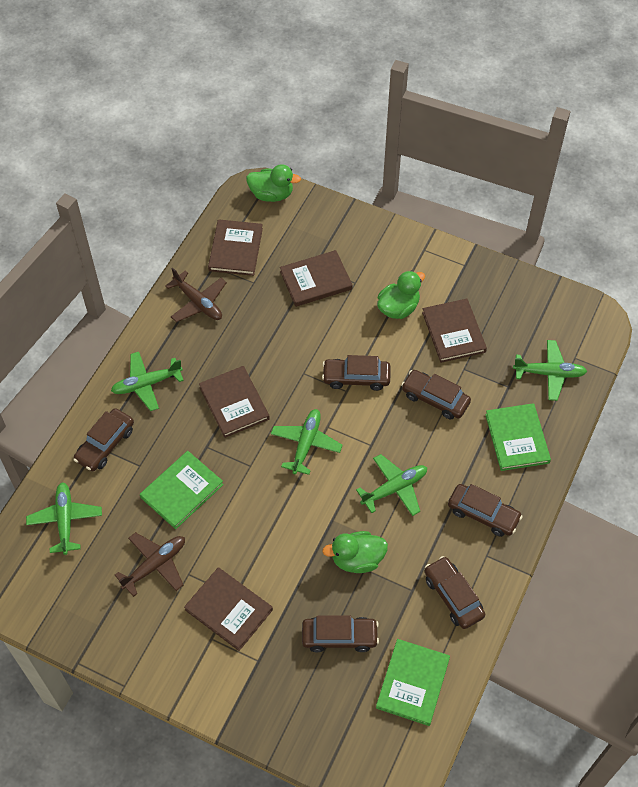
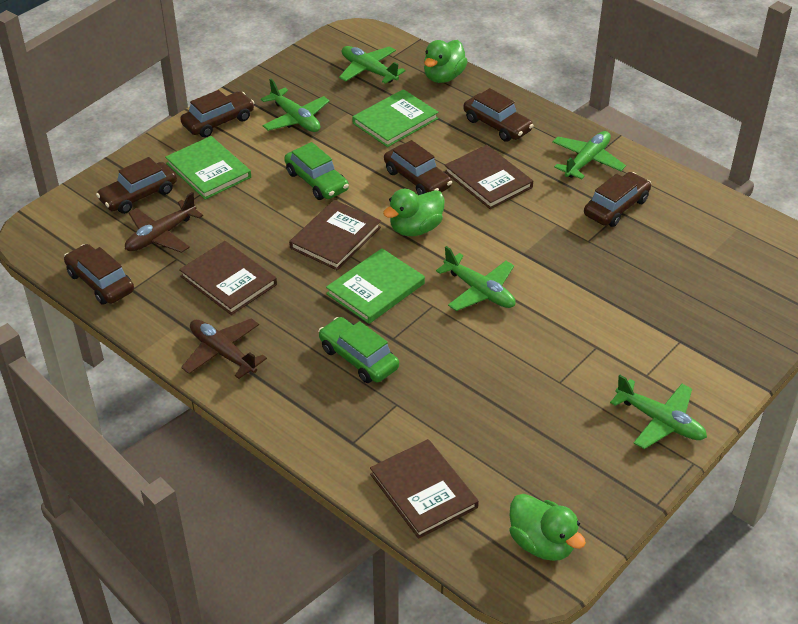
brown book: [184,567,273,651] [199,366,270,438] [208,219,263,276] [280,250,352,307] [422,298,487,363] = 5 -> [179,241,277,315] [289,200,381,270] [370,439,479,539] [444,145,533,209] = 4
green car: none = 0 -> [284,142,349,200] [318,317,399,383] = 2

